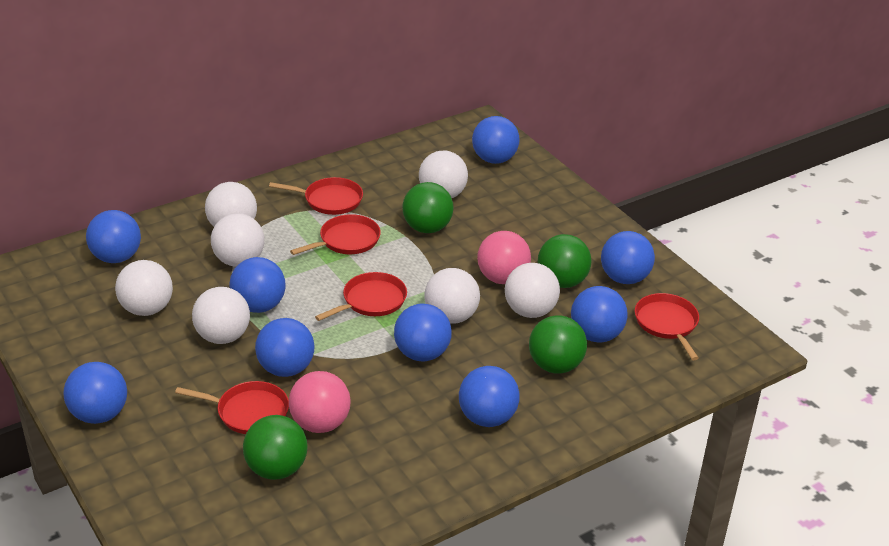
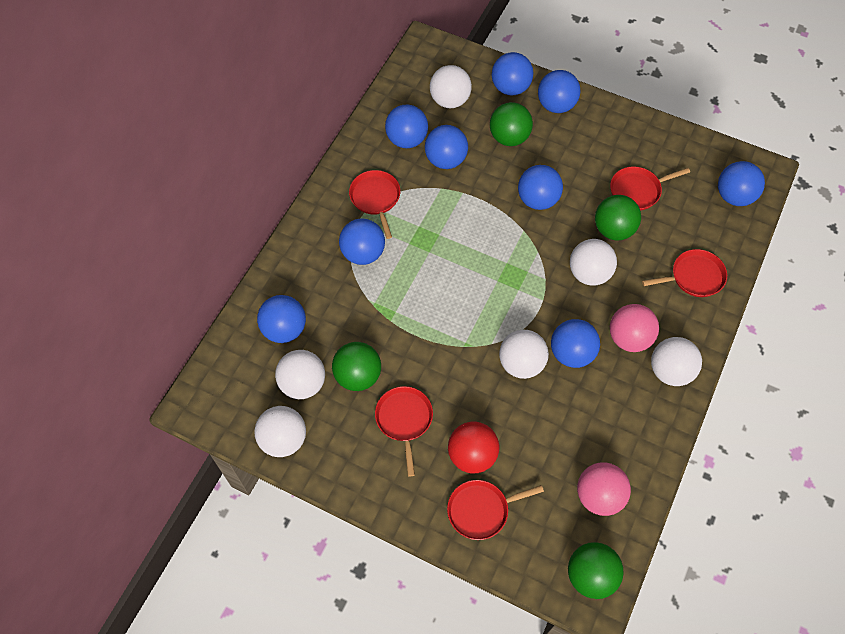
red ball: none = 0 -> [448,422,499,473] = 1
white ball: [115,260,173,316] [192,287,250,344] [205,182,257,227] [211,213,264,267] [419,150,468,198] [424,268,480,324] [505,263,560,318] = 7 -> [254,406,306,457] [275,350,325,399] [430,65,472,108] [499,330,549,379] [570,239,617,286] [651,337,702,386] = 6

